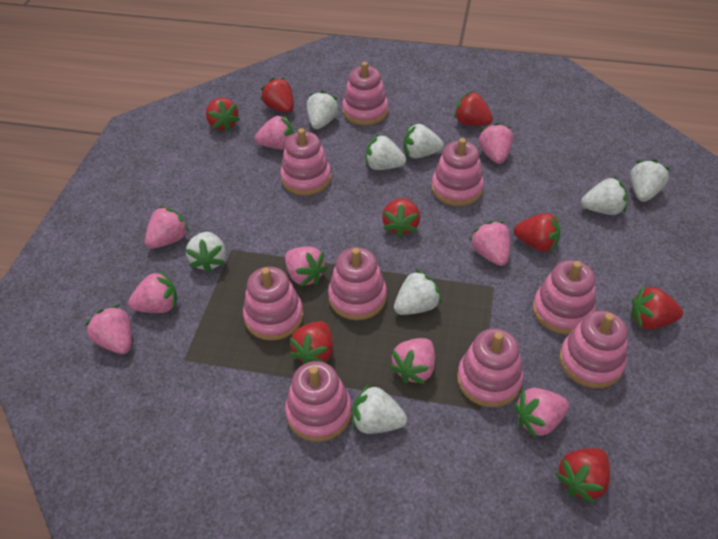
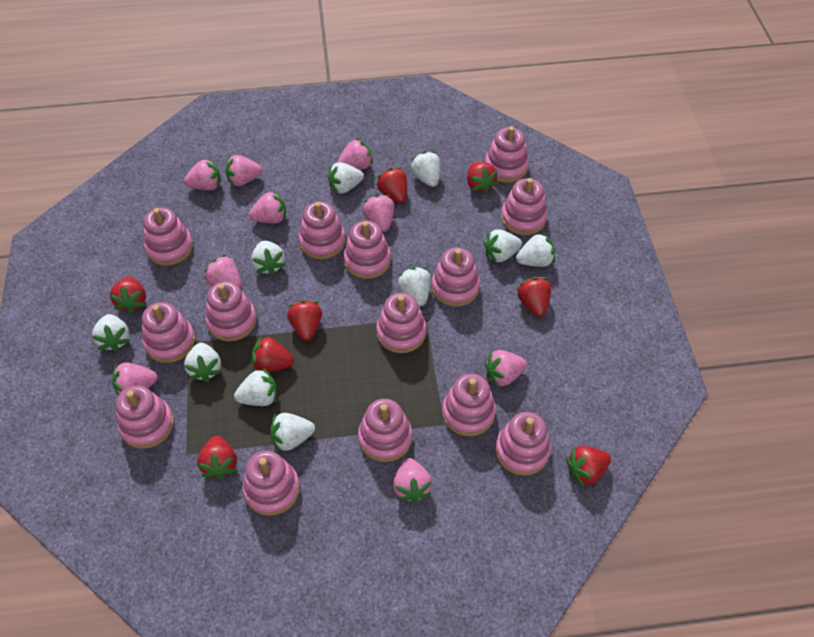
pink stacking toy: [243,267,304,341] [280,128,331,195] [285,361,352,442] [328,248,387,320] [342,62,388,125] [432,138,484,206] [457,329,523,407] [533,260,596,334] [559,310,628,388] = 9 -> [116,385,174,449] [142,302,195,363] [144,208,193,266] [205,281,257,342] [242,451,300,516] [299,202,346,259] [344,221,391,279] [358,399,412,462] [376,293,426,353] [432,247,480,307] [442,374,496,436] [485,126,529,183] [495,412,551,476] [501,178,547,235] = 14
white strawberry: [186,232,226,273] [307,91,339,129] [352,383,407,434] [366,135,406,170] [394,269,442,315] [404,124,444,158] [581,177,627,215] [630,159,670,202] = 8 -> [92,314,130,352] [184,343,221,382] [234,368,277,406] [251,241,285,276] [270,413,315,452] [328,162,364,194] [397,267,431,306] [410,151,440,187] [484,229,522,263] [516,232,555,267] = 10

